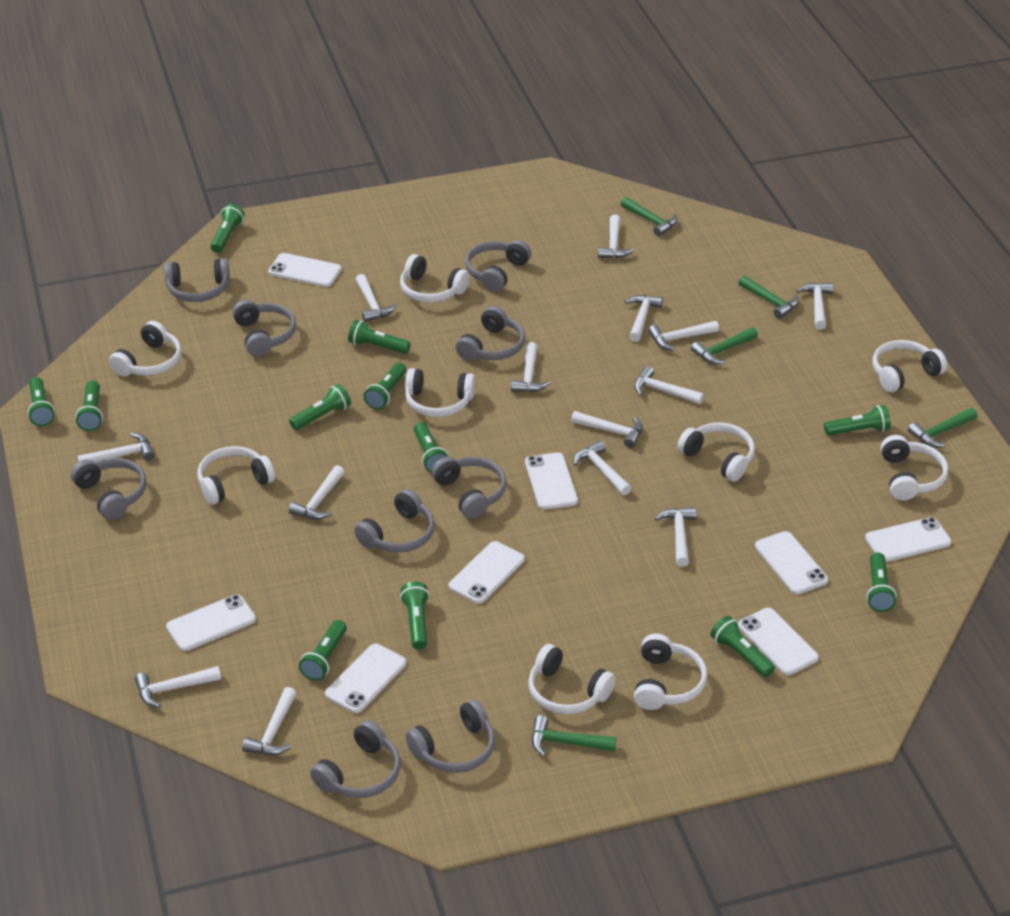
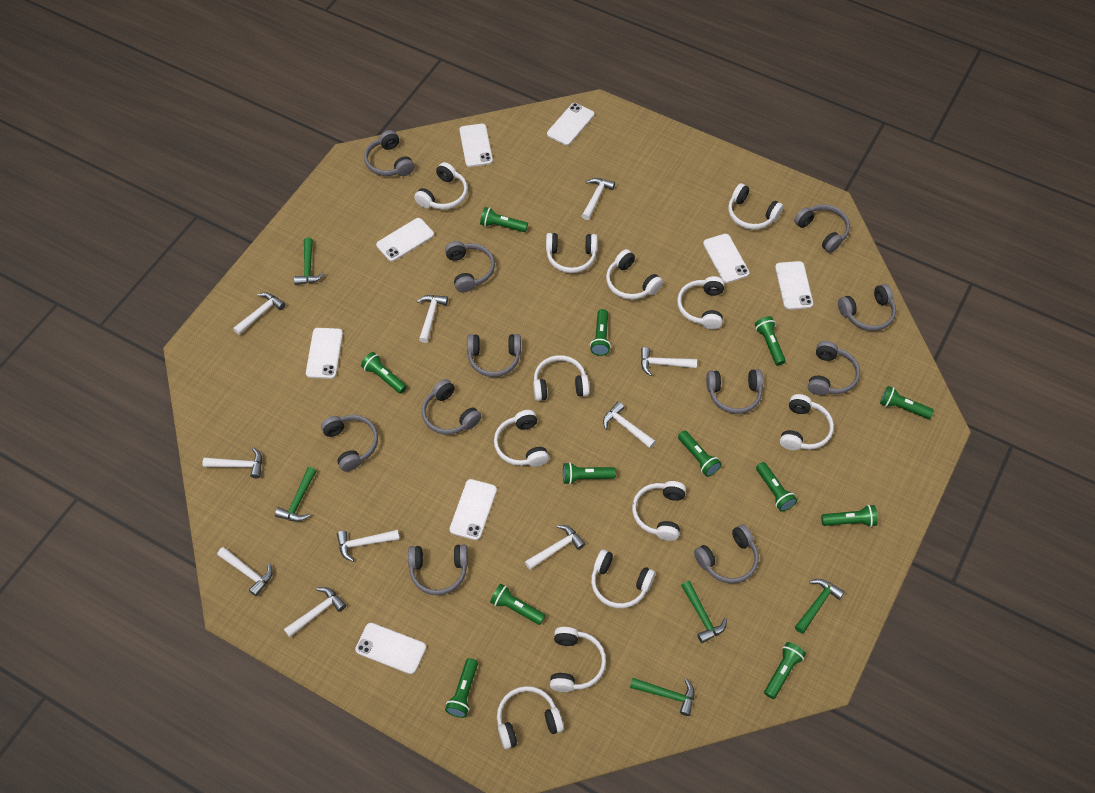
grey headphones: [71,458,147,520] [164,258,230,302] [232,300,296,357] [310,720,401,798] [354,489,435,553] [406,699,495,773] [431,457,507,519] [456,306,525,361] [465,240,531,292] = 9 -> [321,415,378,472] [364,130,414,176] [408,544,468,595] [422,379,482,435] [445,241,495,292] [467,334,521,377] [694,524,759,584] [706,369,763,414] [794,204,850,253] [808,341,860,395] [838,284,896,331] = 11
white hammer: [78,433,155,463] [135,666,221,708] [242,687,297,756] [289,465,345,520] [355,274,397,322] [511,342,550,392] [571,411,643,448] [573,440,632,495] [598,215,634,258] [625,295,663,342] [634,366,704,404] [648,321,719,351] [655,507,697,567] [797,282,834,330] = 14 -> [203,447,262,478] [217,547,273,596] [233,292,286,335] [284,587,346,637] [337,530,400,562] [417,295,448,343] [525,525,585,570] [582,178,615,220] [603,402,656,448] [641,347,697,376] = 10
white headphones: [109,321,181,377] [197,446,275,505] [400,254,470,303] [405,368,475,417] [528,644,615,714] [634,634,707,710] [677,422,755,482] [873,340,947,392] [881,435,948,501] = 9 -> [414,162,468,210] [494,410,549,467] [497,686,564,749] [533,355,589,401] [546,233,597,273] [550,627,606,692] [591,550,655,609] [606,249,663,300] [632,481,686,541] [677,276,724,329] [728,183,783,230] [780,394,834,450] = 12

